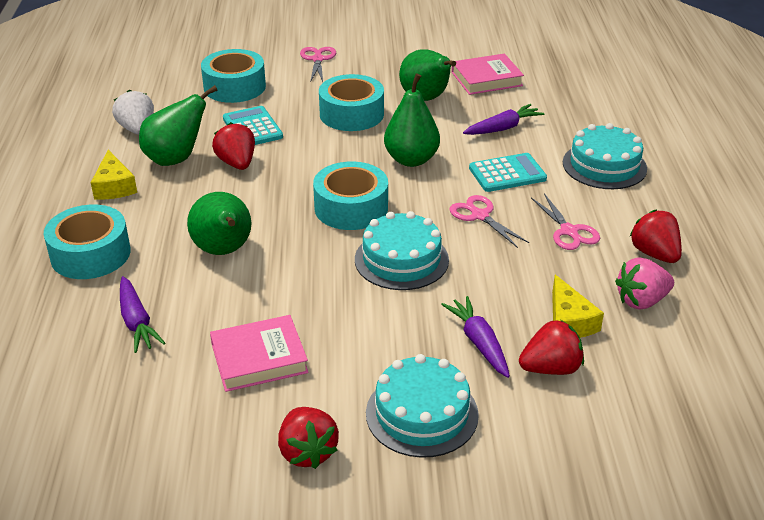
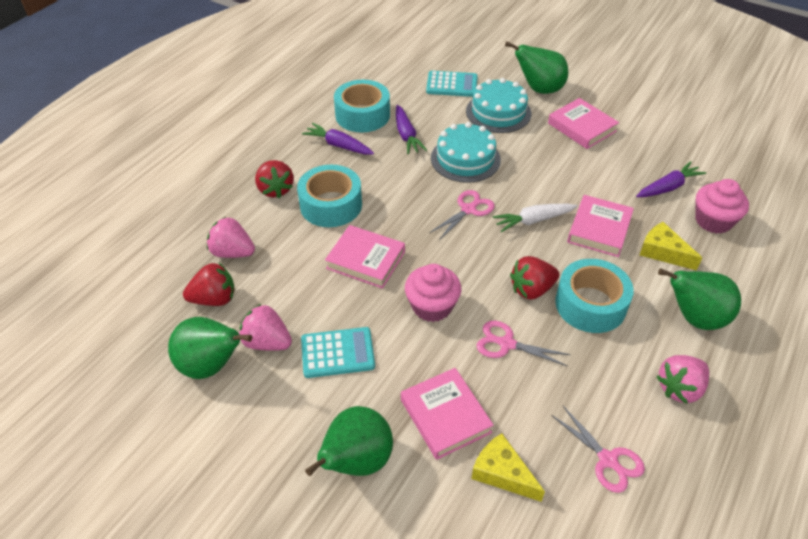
pink book: [210,315,309,392] [452,54,524,95] = 2 -> [325,225,405,289] [401,368,494,460] [548,98,619,149] [567,195,634,257] = 4
pink cupcake: none = 0 -> [405,264,461,322] [696,179,749,234] = 2
pink strawberry: [615,258,674,309] = 1 -> [207,217,255,258] [239,304,292,351] [656,355,709,404] = 3
red strawberry: [212,122,255,170] [278,407,339,469] [519,320,584,375] [629,210,682,263] = 4 -> [183,263,235,306] [255,160,294,198] [510,256,559,299] = 3
turquoise cake: [355,211,449,290] [366,354,479,458] [563,123,647,189] = 3 -> [431,122,501,183] [466,78,531,133] = 2
turquoise tape: [44,205,131,279] [201,49,266,103] [313,161,388,230] [319,74,384,131] = 4 -> [297,165,362,227] [334,80,390,132] [555,259,634,333] = 3
white carrot: none = 0 -> [493,204,578,232] = 1
white strawberry: [112,90,154,135] = 1 -> none = 0

